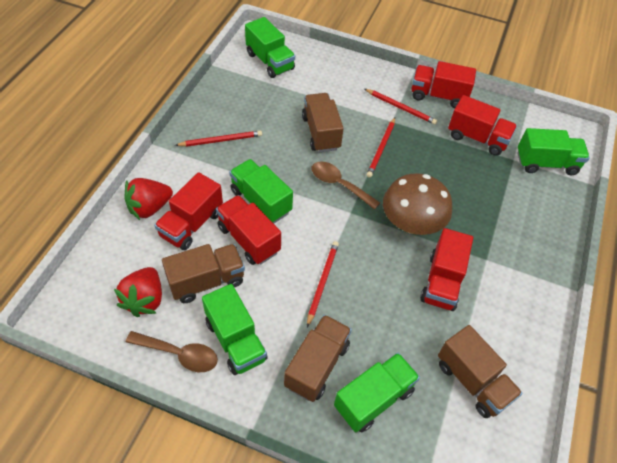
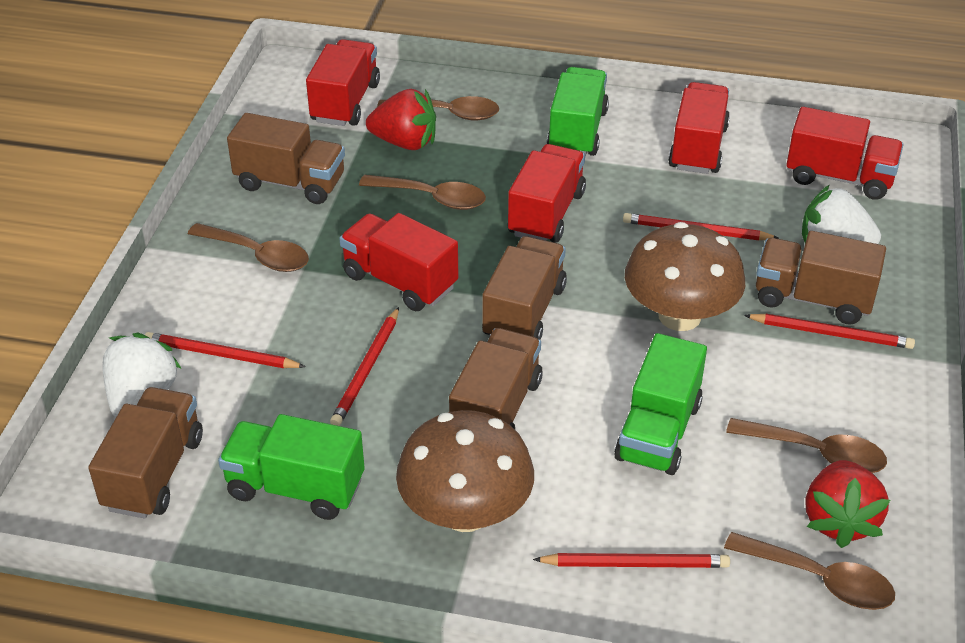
brown mushroom: [383,173,452,235] = 1 -> [396,410,534,532] [625,222,745,331] = 2
brown spoon: [126,331,218,372] [312,162,380,210] = 2 -> [188,223,309,272] [359,175,486,210] [377,96,499,121] [724,532,895,610] [726,418,887,473] = 5
brown truck: [162,244,245,303] [284,315,352,402] [302,93,344,152] [438,325,522,418] = 4 -> [88,387,203,518] [227,113,345,204] [449,328,543,429] [482,236,567,340] [756,231,886,324] = 5
green truck: [202,284,268,375] [229,159,293,224] [245,17,295,78] [334,353,420,433] [517,128,590,175] = 5 -> [218,414,365,520] [547,67,609,156] [614,333,707,475] = 3
red pencil: [175,131,262,147] [307,241,339,327] [365,89,437,125] [366,117,395,178] = 4 -> [145,332,306,368] [330,307,399,426] [533,553,730,568] [623,213,779,240] [744,314,915,349] = 5
white strawberry: none = 0 -> [103,332,182,417] [802,185,881,244] = 2

